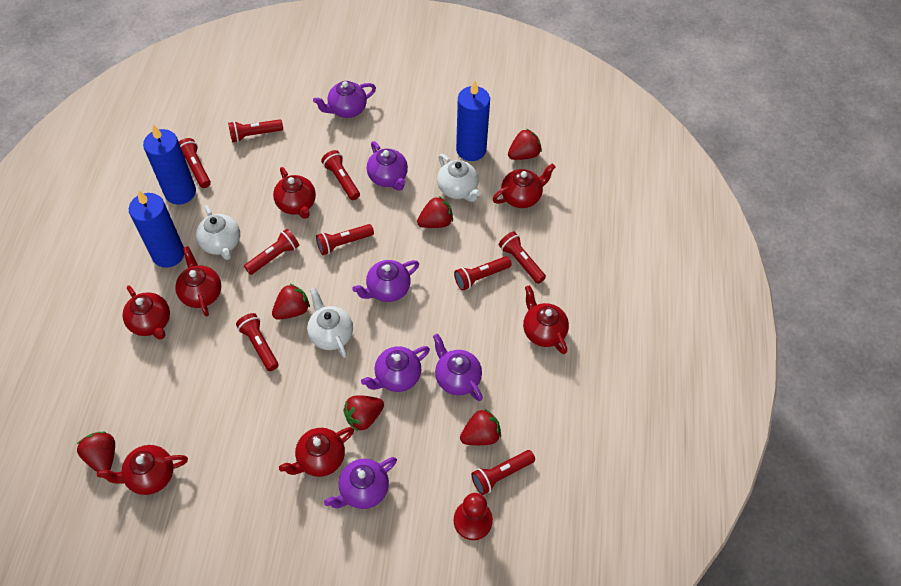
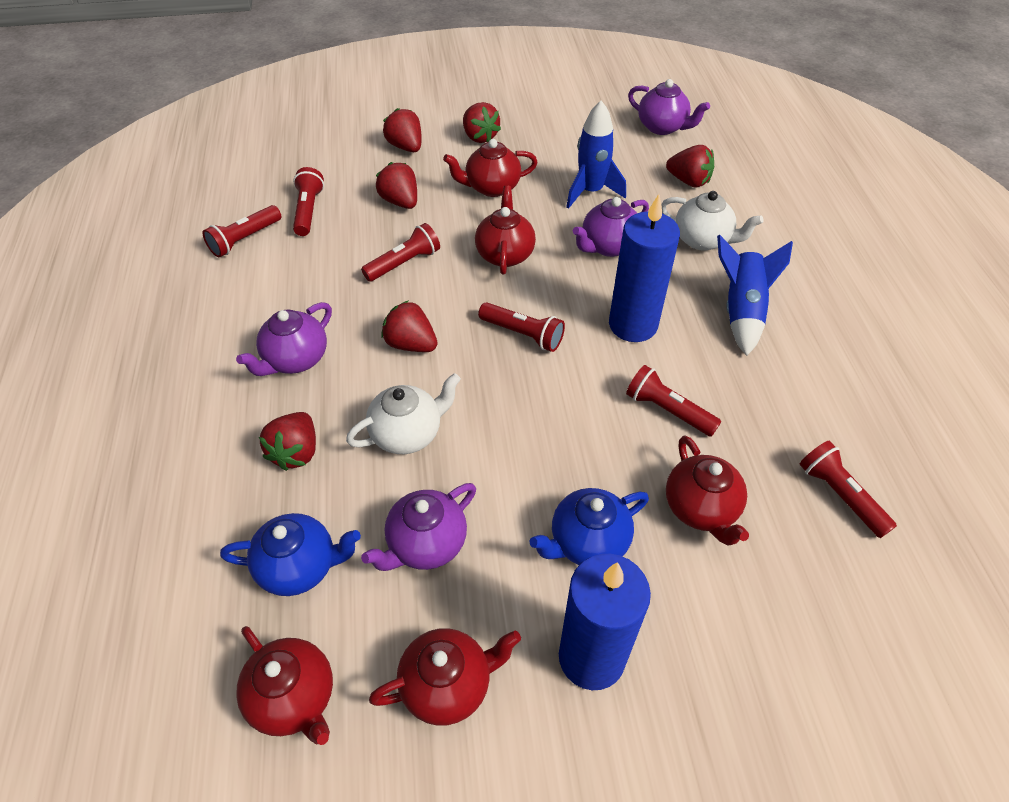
blue candle: [129,191,184,268] [143,125,196,205] [456,81,490,161] = 3 -> [559,554,651,690] [609,194,680,342] = 2
blue rocket: none = 0 -> [566,101,626,209] [717,235,793,356] = 2
blue teapot: none = 0 -> [220,513,361,596] [530,488,649,565] = 2
purple teapot: [313,81,376,118] [324,457,397,509] [352,260,419,302] [361,346,430,392] [367,141,408,191] [433,333,483,401] = 6 -> [236,302,332,376] [361,483,476,571] [573,197,649,257] [628,79,710,135] = 4
red flashlight: [179,138,211,188] [228,119,283,142] [236,313,279,371] [244,229,299,275] [316,224,374,255] [321,150,360,200] [454,256,512,291] [471,450,535,495] [499,232,546,284] = 9 -> [202,205,281,257] [293,167,324,236] [361,223,440,282] [478,302,565,352] [626,365,722,437] [800,441,897,538] = 6
red pawn: [454,493,493,540] = 1 -> none = 0
red teapot: [97,445,188,495] [123,285,170,340] [175,246,221,317] [273,167,316,219] [279,427,354,477] [493,163,556,208] [523,285,569,354] = 7 -> [236,626,333,745] [369,628,521,726] [443,139,538,197] [475,186,536,275] [666,436,749,546] = 5
white teapot: [196,205,240,260] [307,288,353,358] [437,154,481,202] = 3 -> [346,373,461,454] [661,191,763,251] = 2

